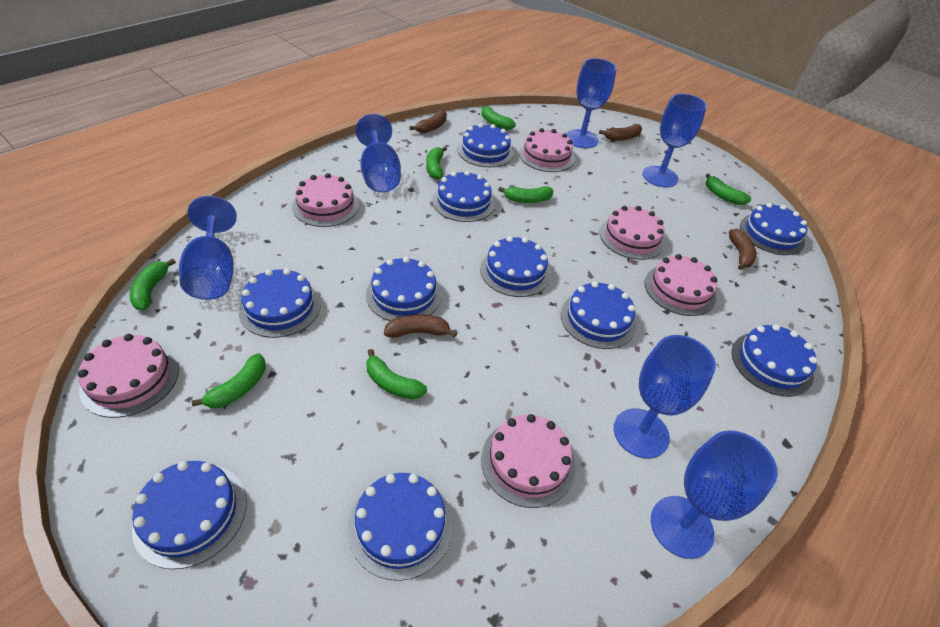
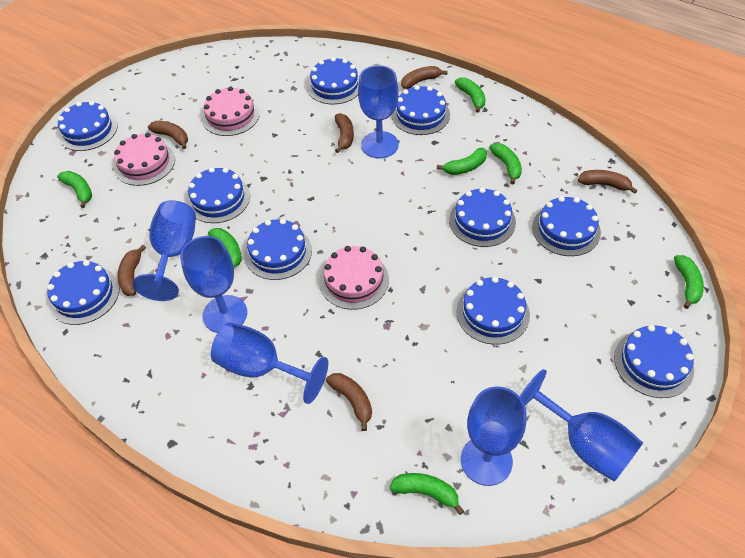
brown banana: [384,315,457,338] [409,109,447,133] [599,124,642,141] [729,229,756,270] = 4 -> [118,245,146,296] [148,121,188,149] [326,373,372,431] [335,113,354,153] [401,66,448,89] [578,170,637,194] = 6
pink cake: [78,334,179,418] [292,173,359,227] [481,414,575,508] [519,128,575,172] [600,206,665,260] [645,254,717,316] = 6 -> [114,133,175,186] [202,86,260,136] [319,246,389,310] = 3

